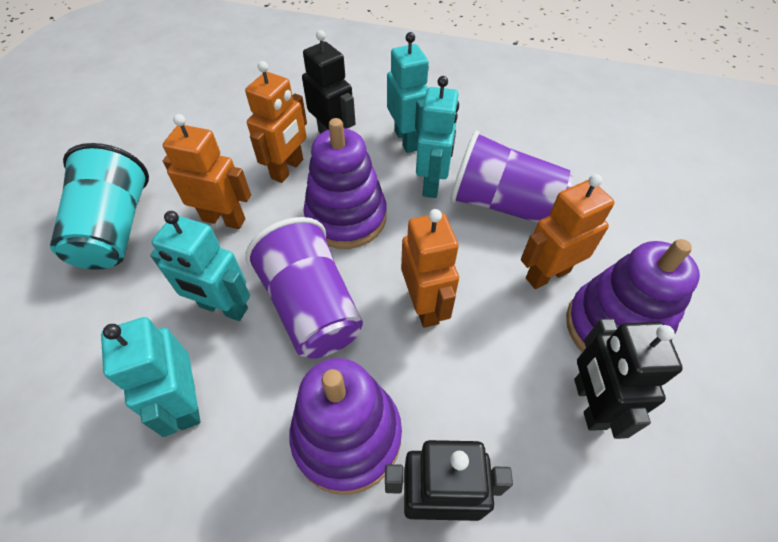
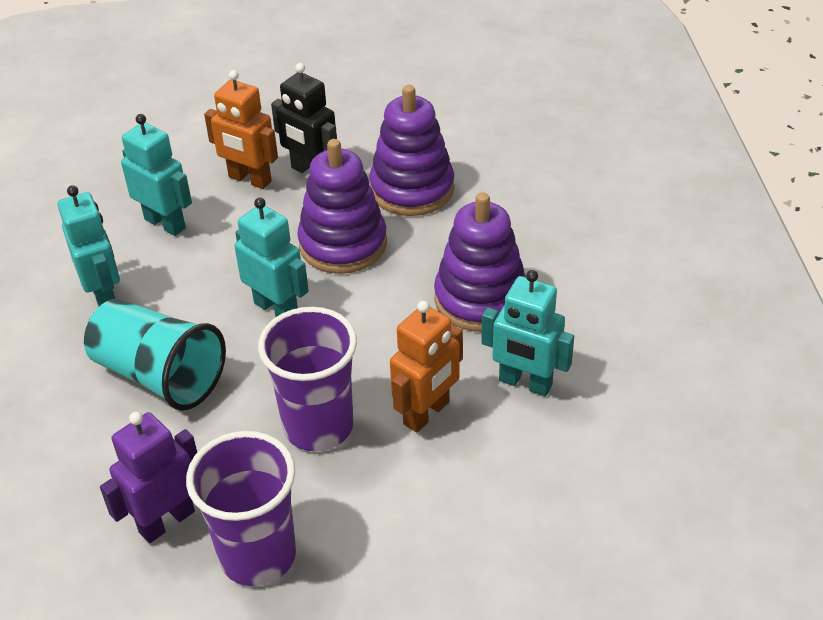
black robot: [302,30,356,133] [385,440,513,521] [574,318,683,439] = 3 -> [271,63,337,173] = 1
orange robot: [163,114,251,229] [245,61,307,183] [401,209,459,328] [521,174,615,289] = 4 -> [204,70,278,189] [390,301,463,433] = 2
purple robot: none = 0 -> [100,412,197,543] = 1

